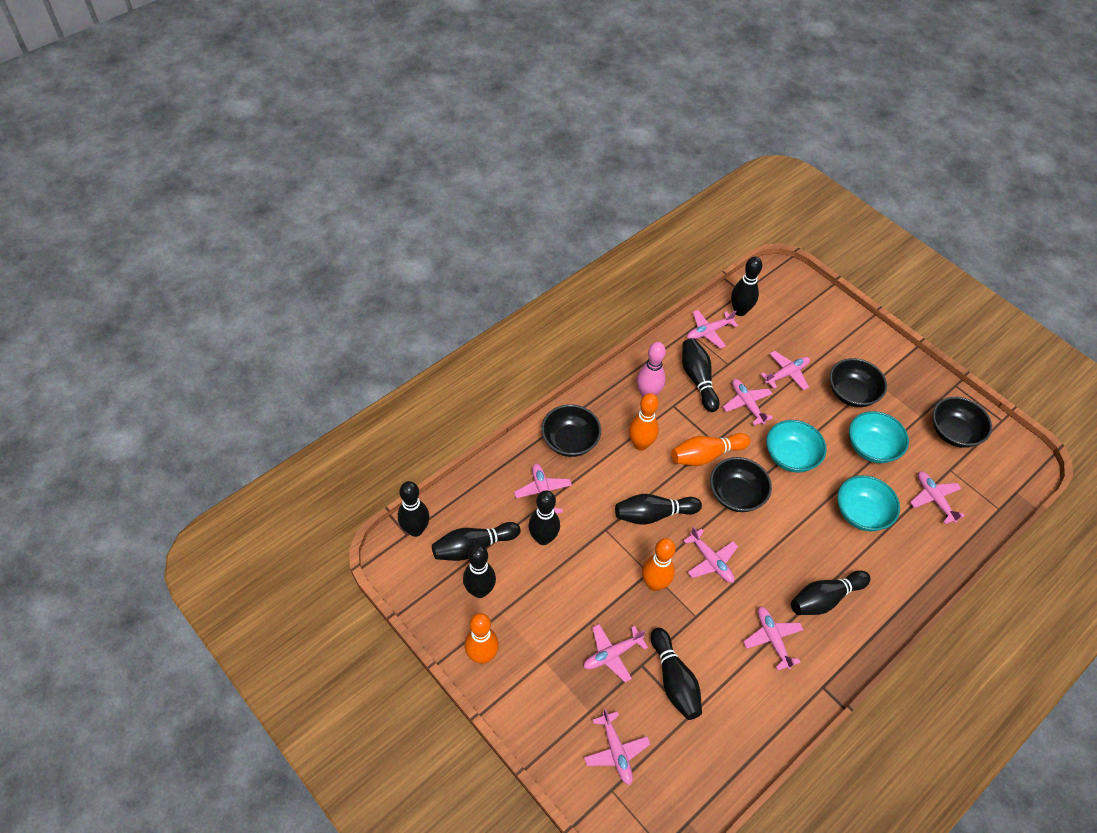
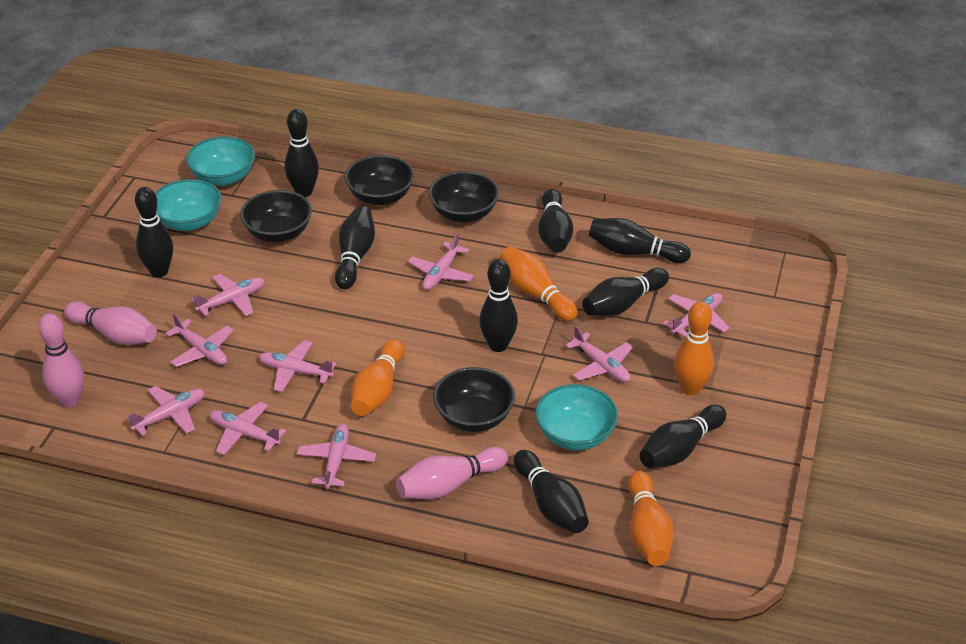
pink bowling pin: [637,342,666,397] = 1 -> [38,313,84,408] [64,301,157,345] [396,447,508,499] = 3

